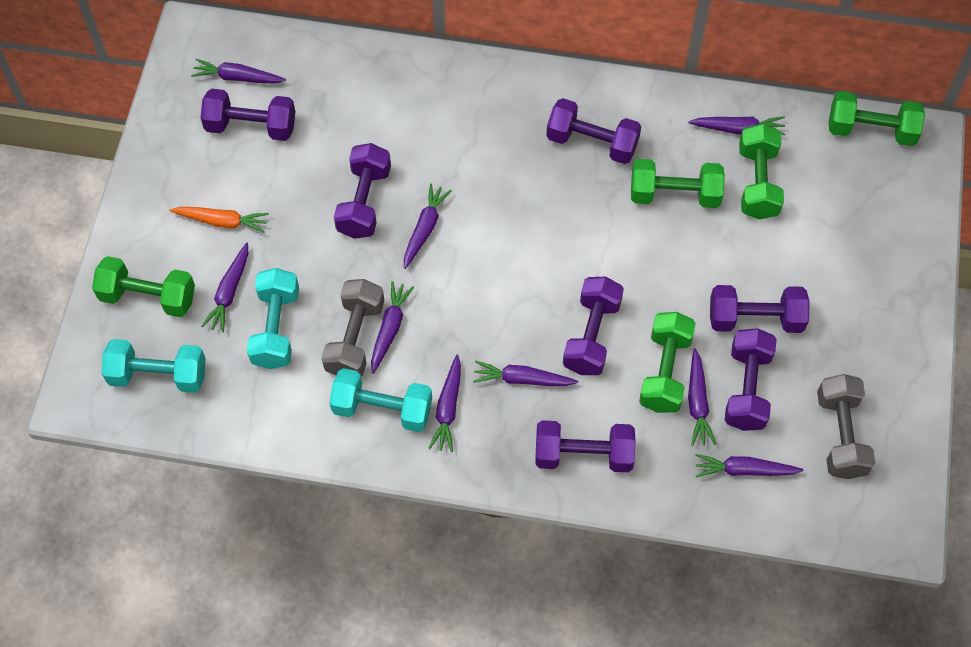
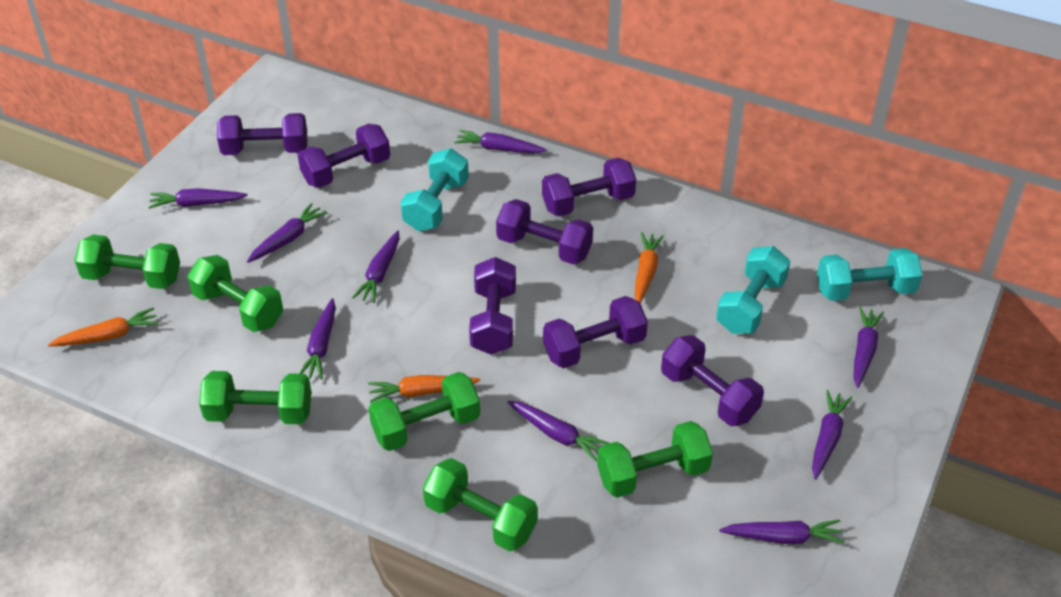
green dumbbell: [92,256,195,317] [631,159,725,208] [639,312,696,413] [739,124,784,220] [829,91,925,146] = 5 -> [74,235,180,289] [187,255,283,332] [199,371,311,425] [368,372,480,451] [423,458,538,552] [597,421,713,498] = 6
grey dumbbell: [321,279,384,376] [817,374,875,479] = 2 -> none = 0
orange carrot: [169,207,269,233] = 1 -> [48,307,159,346] [368,375,480,402] [635,232,664,303] = 3

